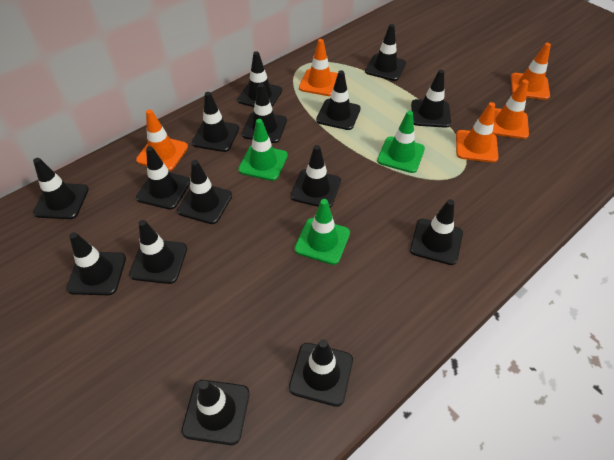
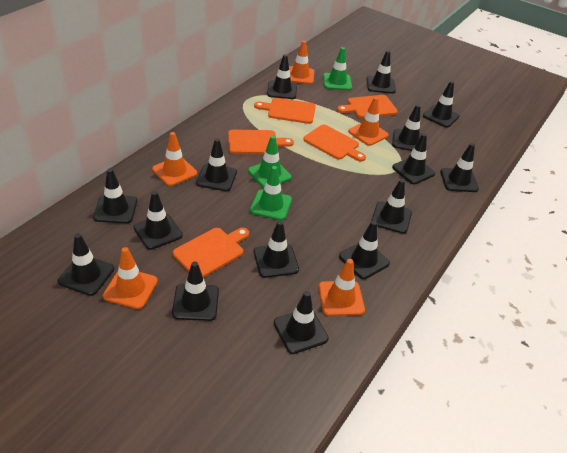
orange cutting board: none = 0 -> [173,228,249,278] [228,130,294,154] [254,98,316,124] [303,124,366,162] [337,95,398,118] = 5

